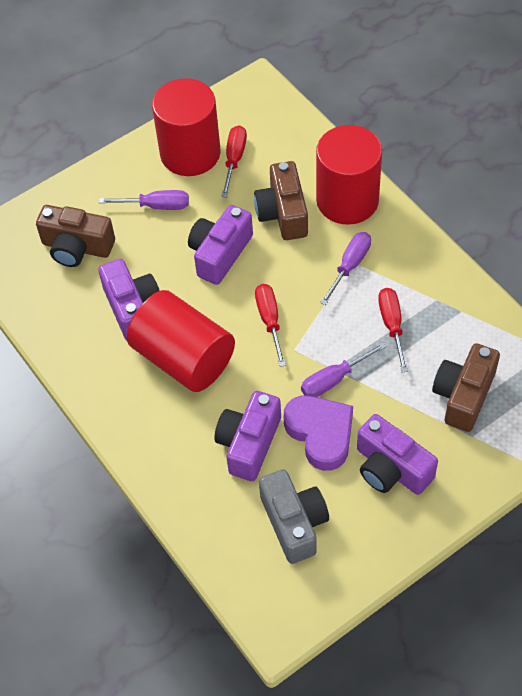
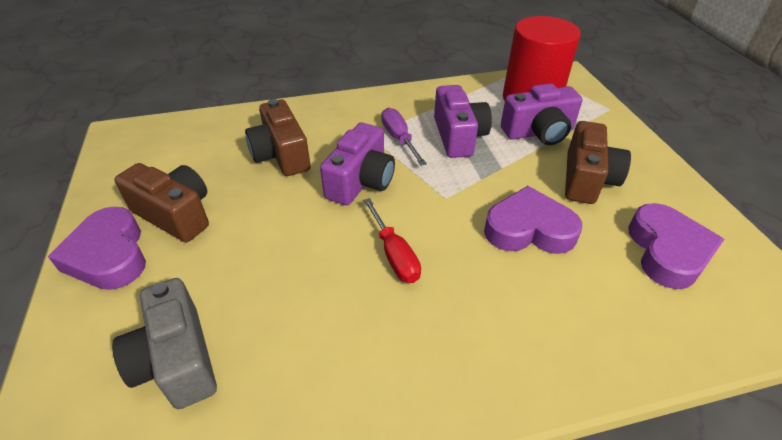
purple camera: [98,259,160,340] [188,205,253,285] [214,391,281,481] [357,414,438,495] = 4 -> [320,123,395,205] [434,85,492,158] [501,83,583,145] = 3
purple heart: [284,396,353,471] = 1 -> [48,207,146,290] [484,186,582,254] [628,203,724,289] = 3
purple screwdriver: [99,190,189,210] [301,342,387,397] [320,232,371,305] = 3 -> [381,108,427,166] = 1
red cylinder: [127,290,235,392] [152,78,220,176] [316,125,382,225] = 3 -> [503,16,581,101] = 1
red screwdriver: [221,125,247,198] [255,284,286,367] [378,288,408,373] = 3 -> [363,198,421,283] = 1

